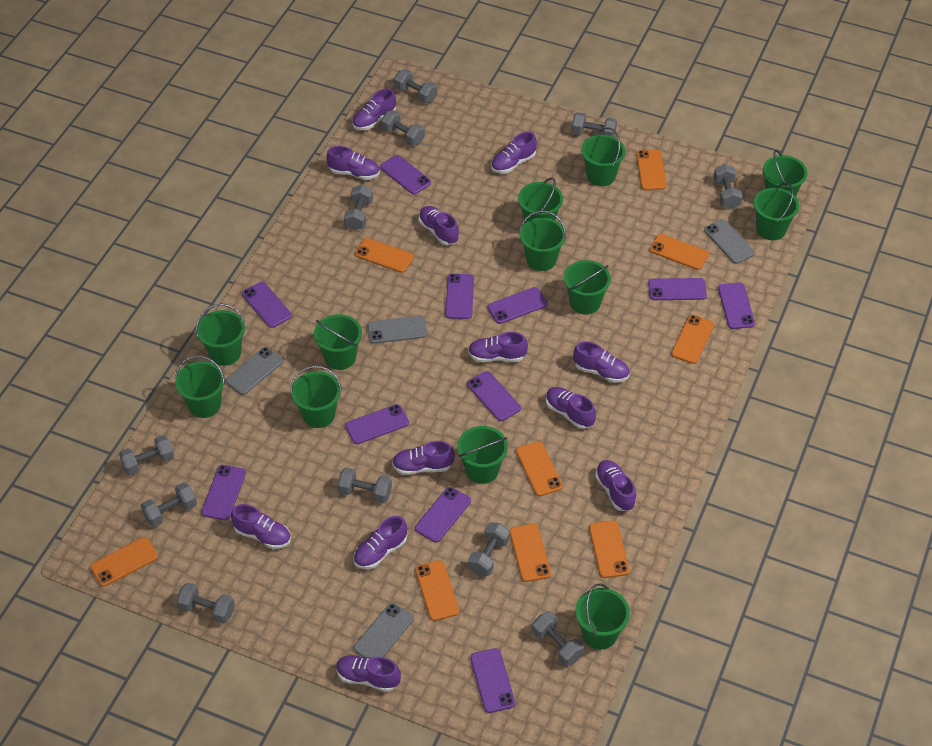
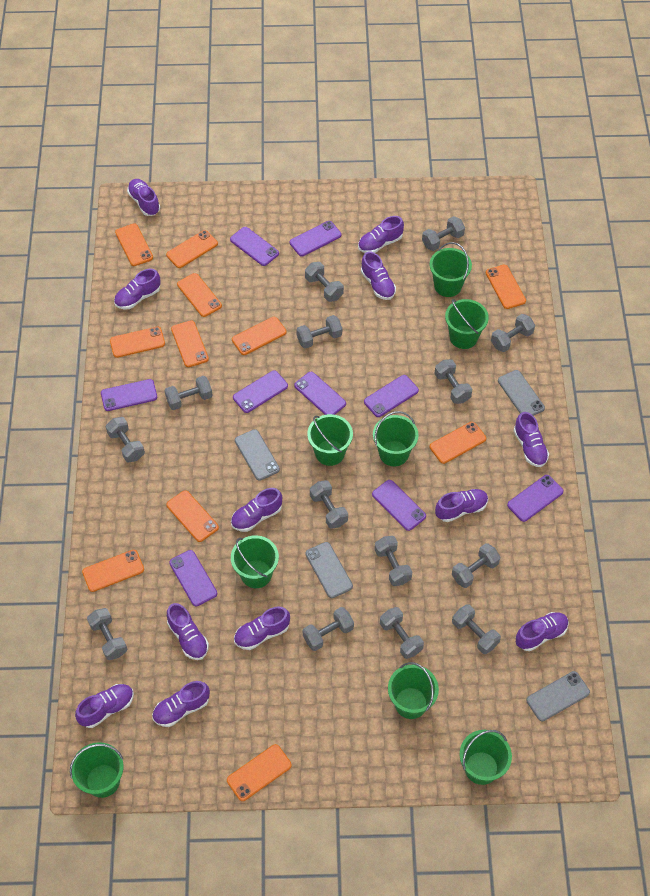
green bucket: [175,356,225,418] [196,304,245,366] [290,366,342,428] [314,314,362,370] [457,426,508,484] [518,178,563,223] [520,210,566,271] [564,260,611,315] [575,583,630,649] [581,127,625,186] [754,183,799,240] [763,150,808,197] = 12 -> [70,742,123,798] [231,535,279,588] [307,414,353,466] [373,411,419,466] [388,662,439,719] [430,242,472,297] [445,299,489,349] [460,730,512,785] = 8
grey dumbbell: [119,435,174,476] [141,482,197,527] [176,582,235,624] [337,467,392,503] [344,185,373,230] [381,110,425,146] [394,69,437,104] [468,522,510,576] [532,611,584,666] [571,112,617,137] [714,164,742,209] = 11 -> [87,608,127,660] [106,417,145,462] [165,376,212,410] [296,315,342,349] [303,607,354,651] [305,262,344,302] [310,480,348,529] [374,536,412,586] [380,607,424,659] [422,216,465,251] [434,359,472,404] [452,543,500,588] [452,604,501,654] [491,314,535,352] = 14
orange phone: [90,537,158,587] [355,238,414,273] [415,560,459,621] [510,524,551,582] [516,441,563,496] [589,520,629,578] [636,150,667,190] [650,234,709,270] [671,315,714,364] = 9 -> [82,550,144,592] [110,327,165,358] [115,223,153,266] [166,230,218,268] [166,490,219,542] [171,320,209,367] [177,273,222,317] [227,744,292,801] [232,317,287,355] [430,422,486,464] [486,265,526,309] = 11
purple phone: [201,465,246,520] [242,282,292,328] [345,404,409,444] [380,155,431,195] [415,487,471,542] [445,274,474,319] [467,371,521,421] [470,648,515,713] [487,287,548,324] [648,278,707,300] [718,283,755,329] = 11 -> [101,379,157,411] [169,550,217,607] [230,227,279,266] [233,370,288,413] [290,221,341,256] [294,372,346,415] [364,375,419,417] [372,480,426,531] [507,475,563,522] = 9

